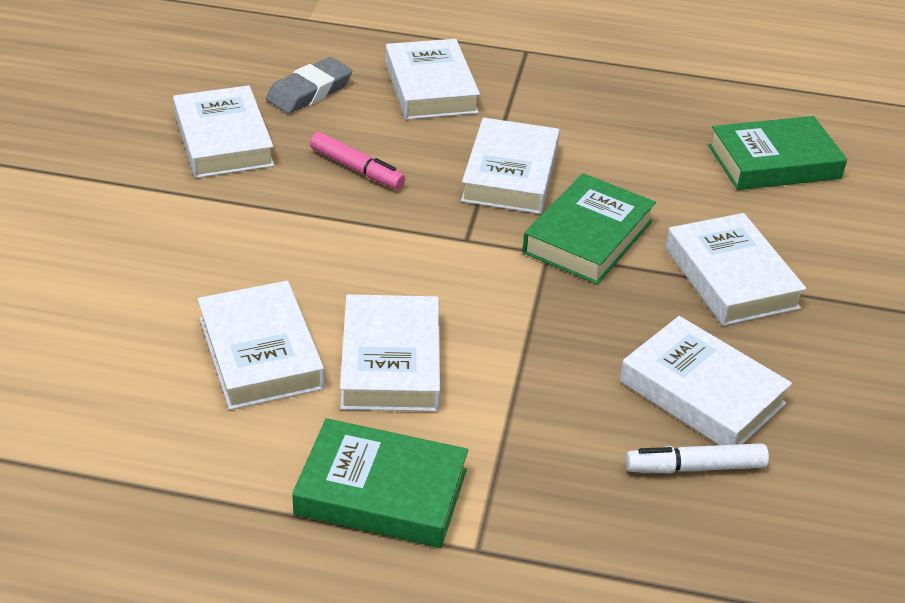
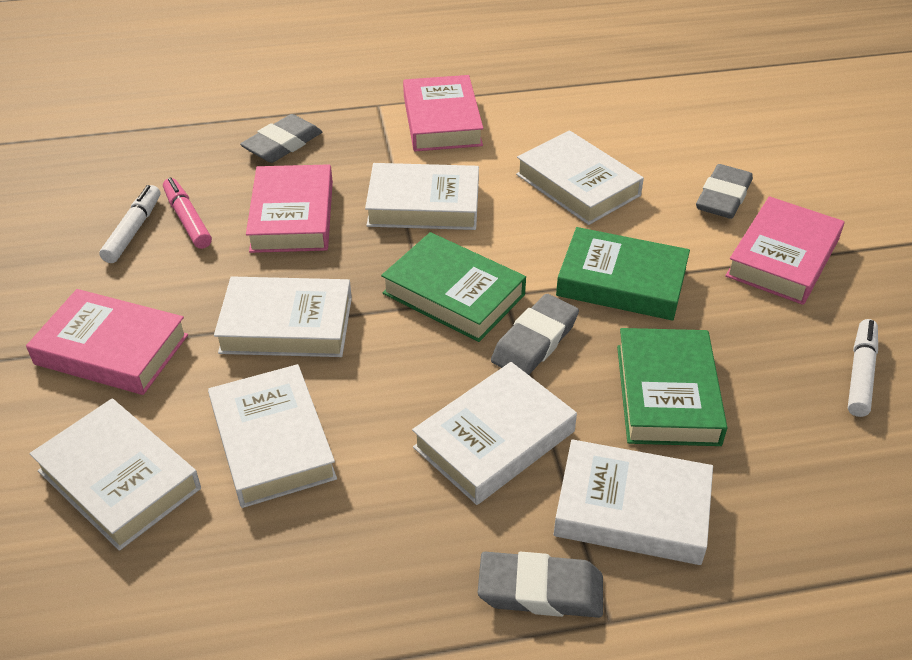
grey eraser: [266,57,352,114] = 1 -> [240,114,322,163] [478,552,603,618] [491,294,579,375] [696,164,753,219] = 4
pink book: none = 0 -> [26,289,188,395] [246,164,333,253] [403,75,483,151] [725,196,844,305] = 4
white marker: [625,443,769,473] = 1 -> [99,185,160,263] [848,319,878,417] = 2

